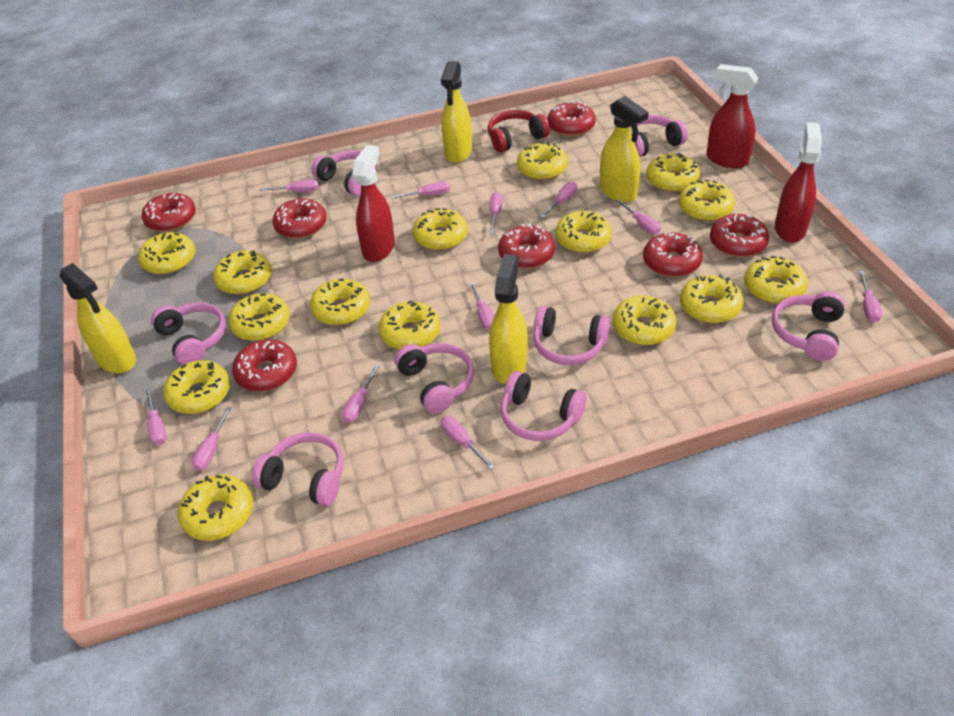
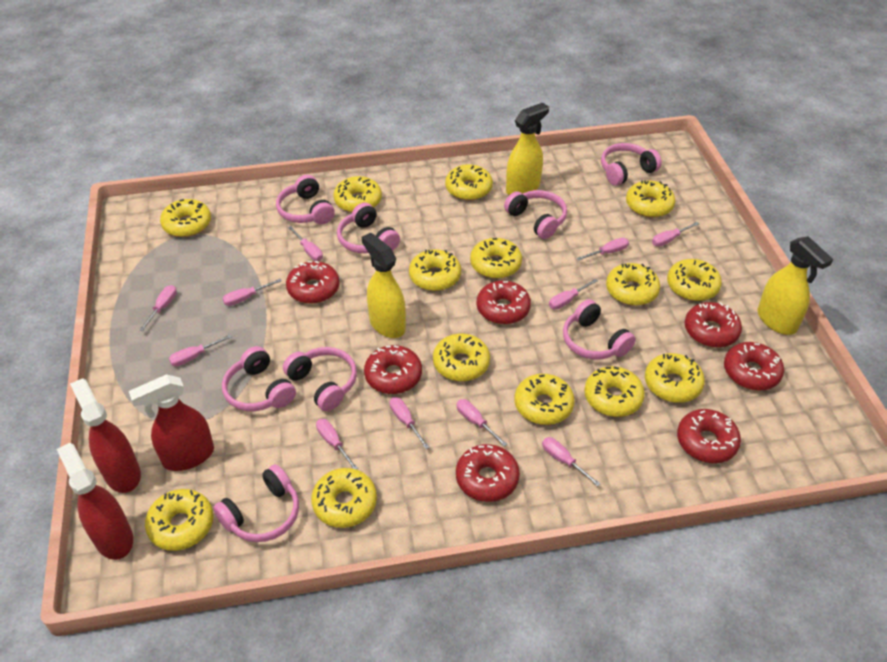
red headphones: [488,110,550,152] = 1 -> none = 0
yellow donut: [138,232,195,274] [164,360,230,414] [178,475,253,541] [213,251,271,295] [228,293,290,341] [310,279,370,325] [378,300,440,350] [413,208,468,250] [517,142,568,180] [556,211,612,253] [613,296,677,345] [646,153,700,192] [679,180,735,221] [680,275,744,323] [744,256,808,304] = 15 -> [145,489,213,551] [160,199,211,237] [311,468,377,528] [333,176,382,212] [409,249,461,291] [433,333,490,381] [445,164,493,200] [470,238,522,279] [515,374,575,425] [584,366,645,417] [606,263,660,306] [626,180,676,218] [645,353,705,403] [667,259,722,301] = 14
yellow spray bottle: [60,263,136,373] [441,61,472,163] [489,254,528,384] [600,96,649,203] = 4 -> [362,233,406,338] [506,103,549,195] [758,236,833,335] = 3

